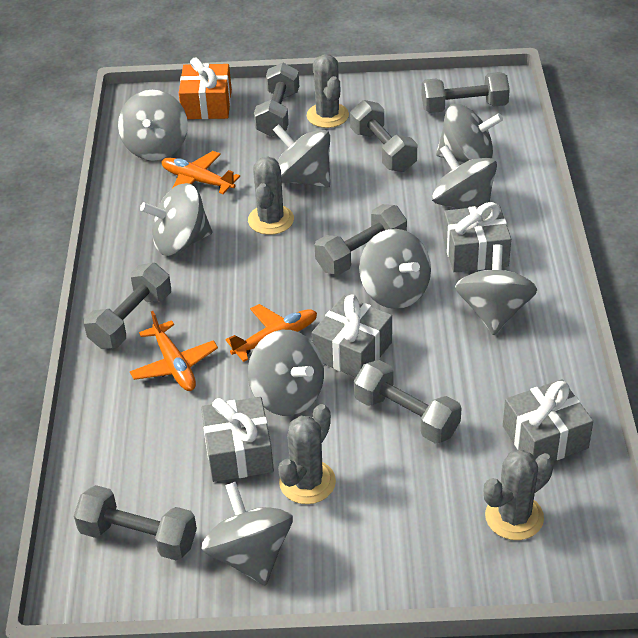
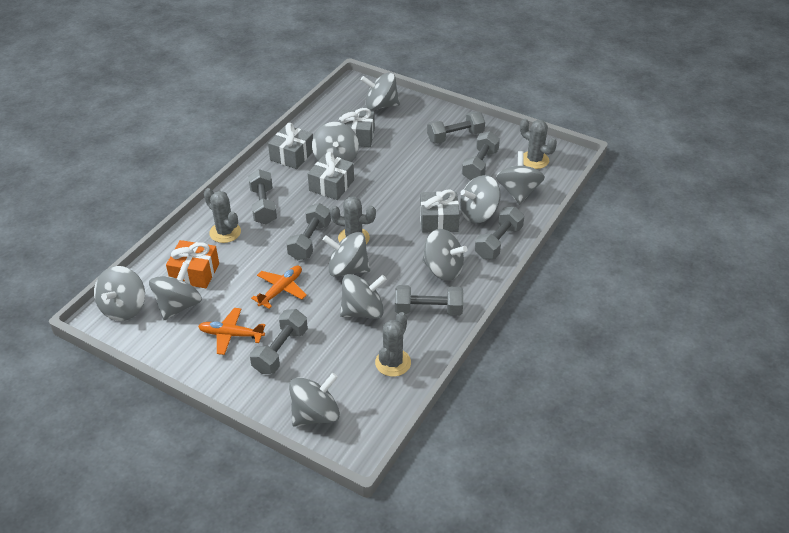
grey spinning top: [118,90,188,161] [140,183,212,256] [201,482,293,586] [248,330,324,416] [273,124,330,188] [359,229,431,309] [432,145,497,209] [436,104,503,163] [455,245,537,335] = 9 -> [94,266,145,321] [149,262,202,320] [289,373,340,427] [312,122,359,162] [323,232,370,277] [340,274,387,319] [361,72,400,110] [422,229,467,281] [460,175,501,224] [496,151,545,205] = 10
orange plane: [130,311,218,391] [161,151,240,194] [225,304,317,362] = 3 -> [198,308,265,355] [251,266,307,309] = 2

